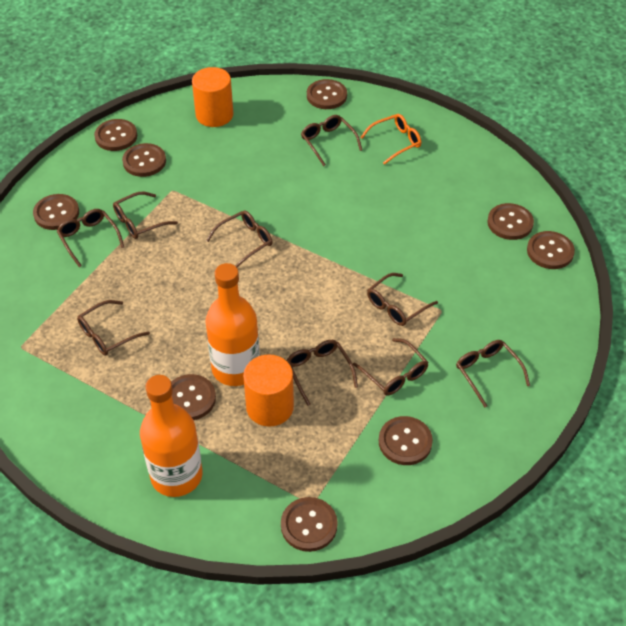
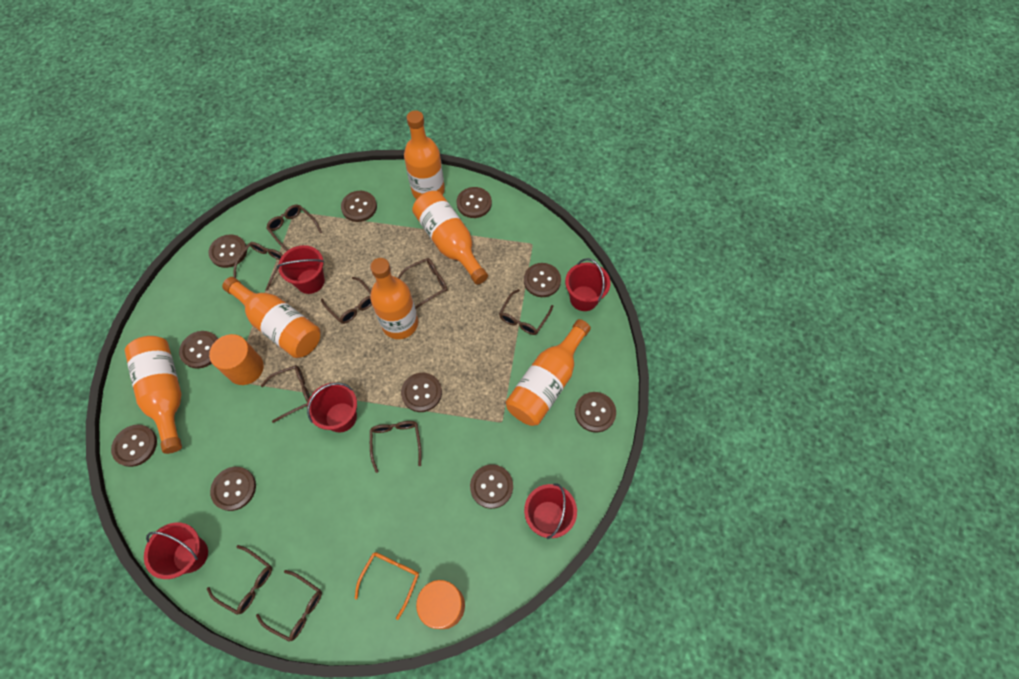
brown button: [33,194,79,230] [94,119,137,151] [122,143,166,177] [171,374,216,420] [281,497,338,552] [307,79,347,109] [379,416,433,465] [487,203,534,240] [527,231,575,269] = 9 -> [111,424,157,467] [179,331,218,369] [209,234,247,268] [210,467,256,511] [341,191,377,222] [401,373,442,412] [457,187,492,218] [470,464,513,509] [524,263,561,297] [575,392,616,432] = 10
orange bottle: [140,375,203,497] [205,263,260,386] = 2 -> [125,336,182,454] [222,277,320,358] [370,258,418,339] [404,110,445,199] [412,191,488,284] [506,319,591,426] = 6
red bucket: none = 0 -> [144,522,208,579] [277,245,325,294] [307,382,357,432] [524,484,577,539] [565,258,610,311] = 5

